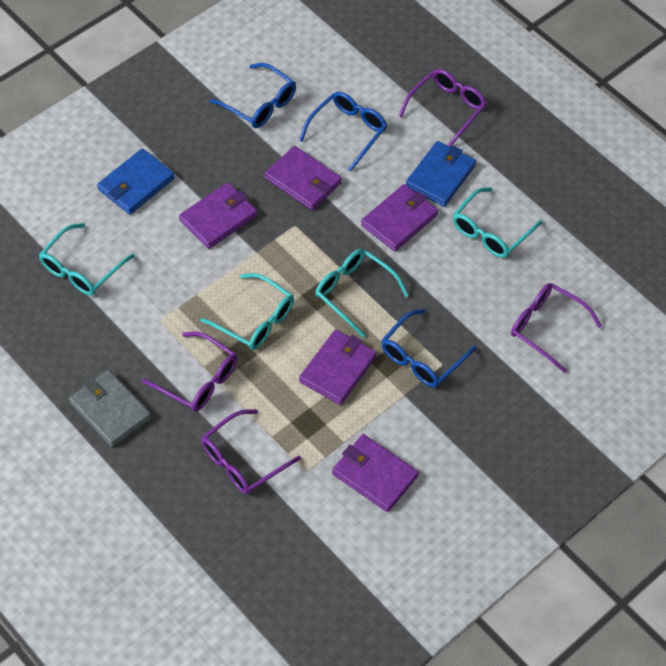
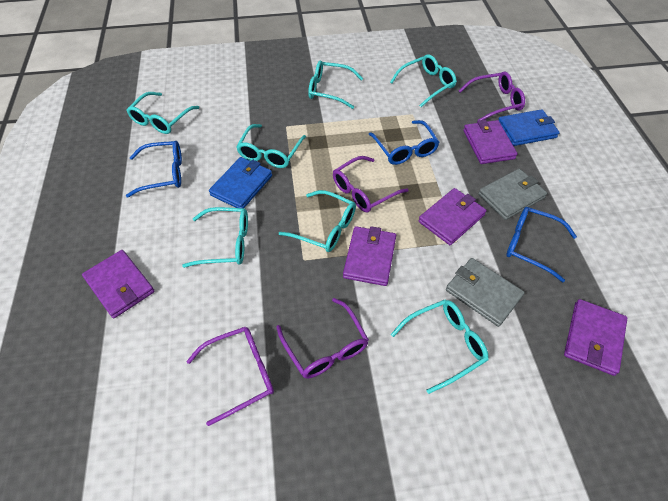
grey wallet: [69,370,151,447] = 1 -> [446,258,525,327] [478,169,547,220] = 2
turquoise glasses: [39,223,135,295] [200,273,294,350] [315,249,409,337] [453,187,542,258] = 4 -> [127,92,199,134] [182,207,248,268] [236,124,306,168] [279,190,356,252] [308,61,363,109] [390,54,457,107] [391,300,488,394] = 7

